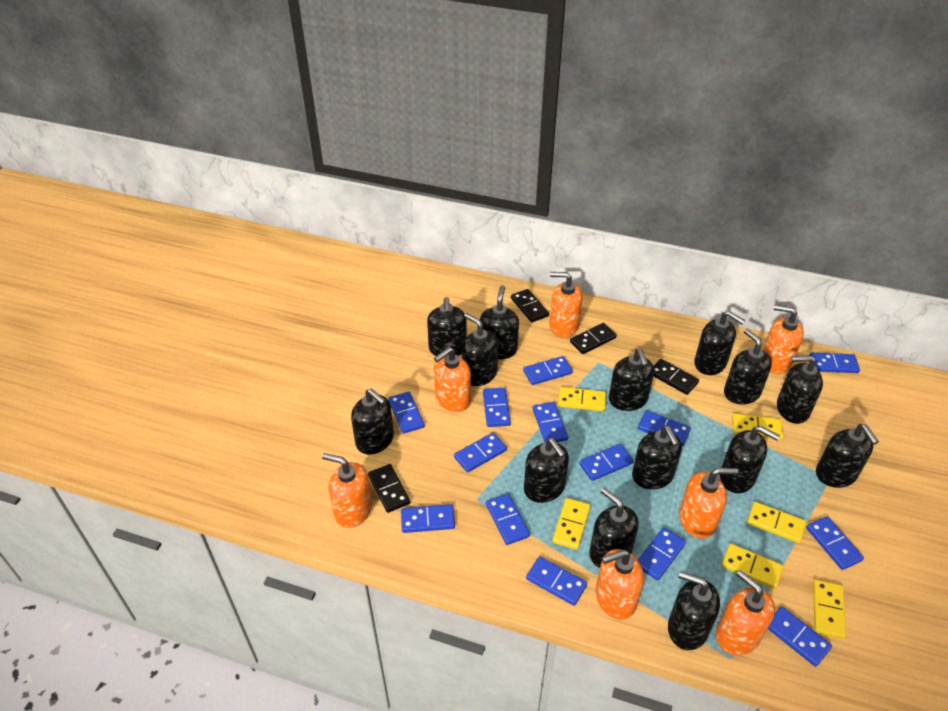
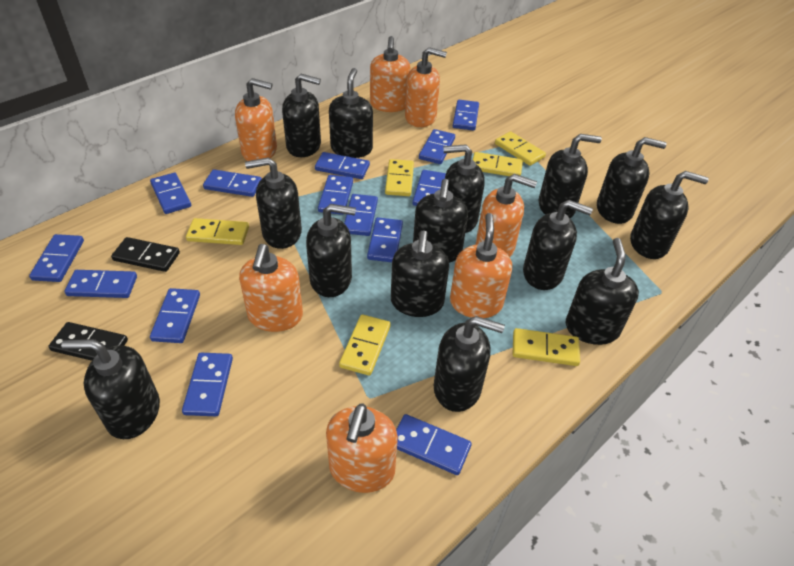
black domino: [368,464,410,513] [511,289,549,322] [570,323,617,354] [654,359,699,395] = 4 -> [48,322,128,361] [111,237,180,272] = 2

